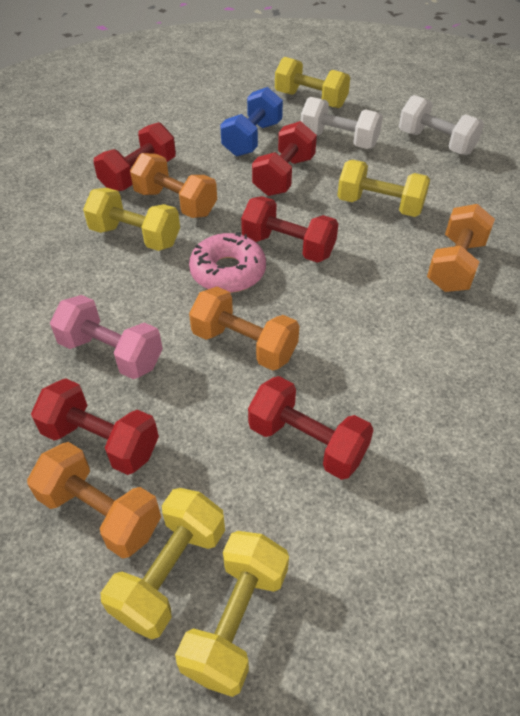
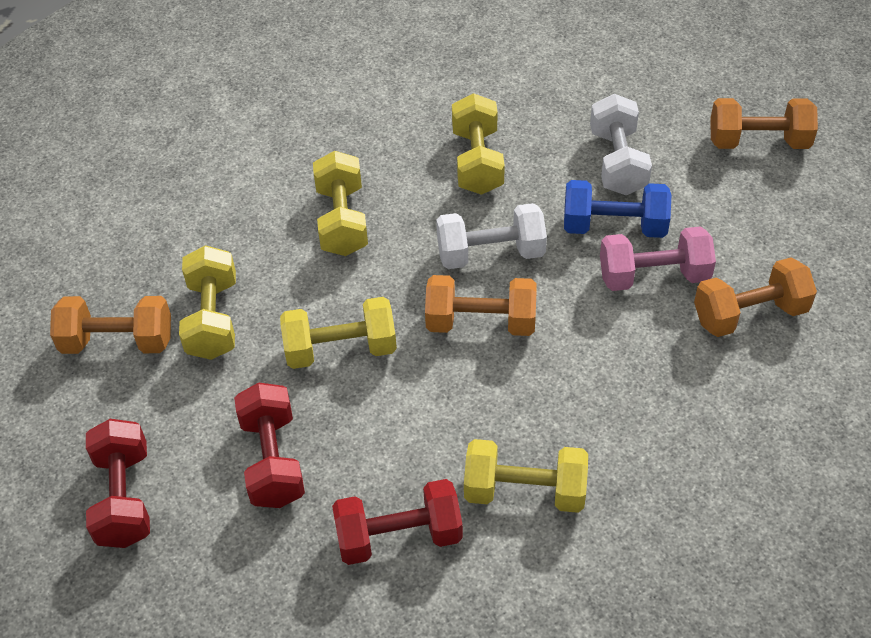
pink donut: [189,232,266,293] = 1 -> none = 0
red dumbbell: [31,378,159,475] [93,122,176,191] [241,196,338,263] [248,376,373,480] [252,121,317,196] = 5 -> [86,419,150,548] [234,382,305,508] [332,479,463,565] = 3

